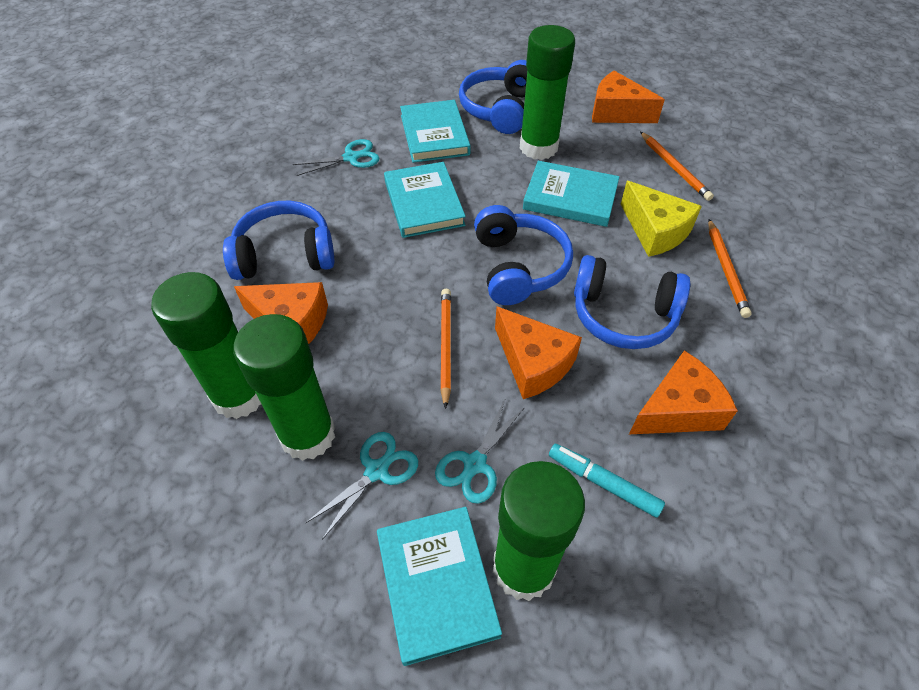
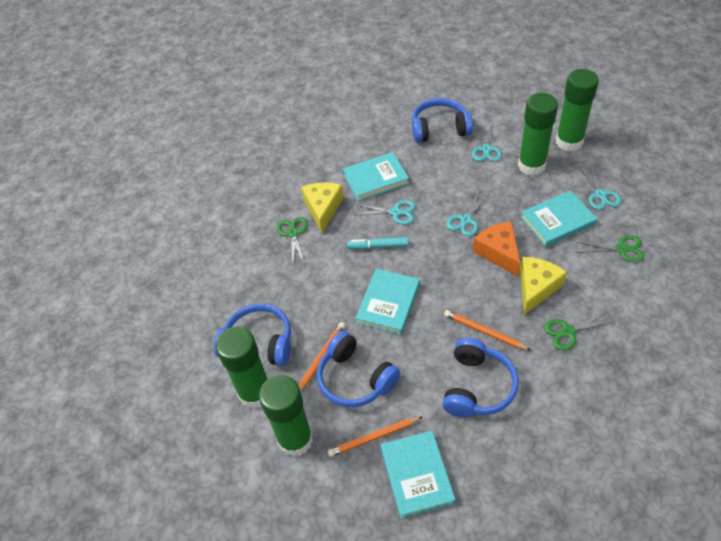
green scissors: none = 0 -> [276,217,308,266] [544,311,613,350] [576,235,644,262] = 3
orange cheese: [234,282,328,344] [495,306,582,399] [592,71,665,123] [629,350,738,434] = 4 -> [473,221,521,277] = 1
turquoise scissors: [293,139,379,176] [306,432,418,540] [435,398,525,504] = 3 -> [356,200,415,225] [446,191,490,236] [472,123,502,161] [579,165,621,210] = 4
yellow cheese: [621,181,702,257] = 1 -> [301,182,344,233] [520,257,567,315] = 2

